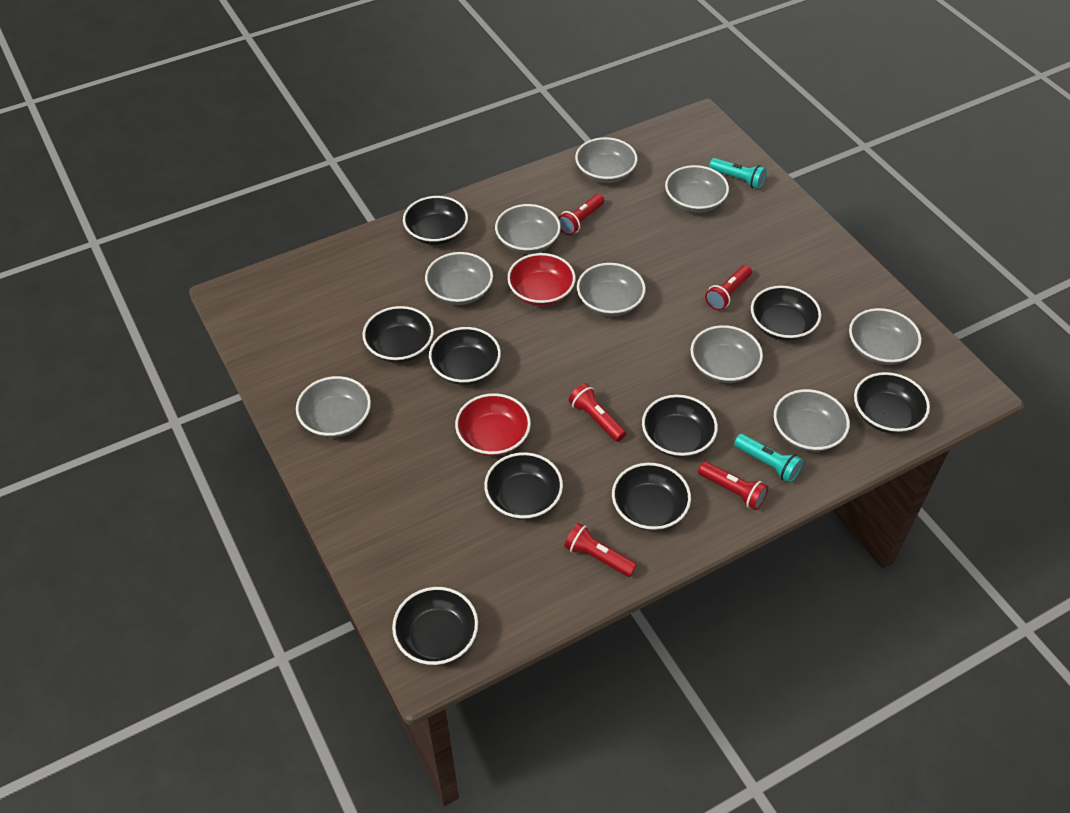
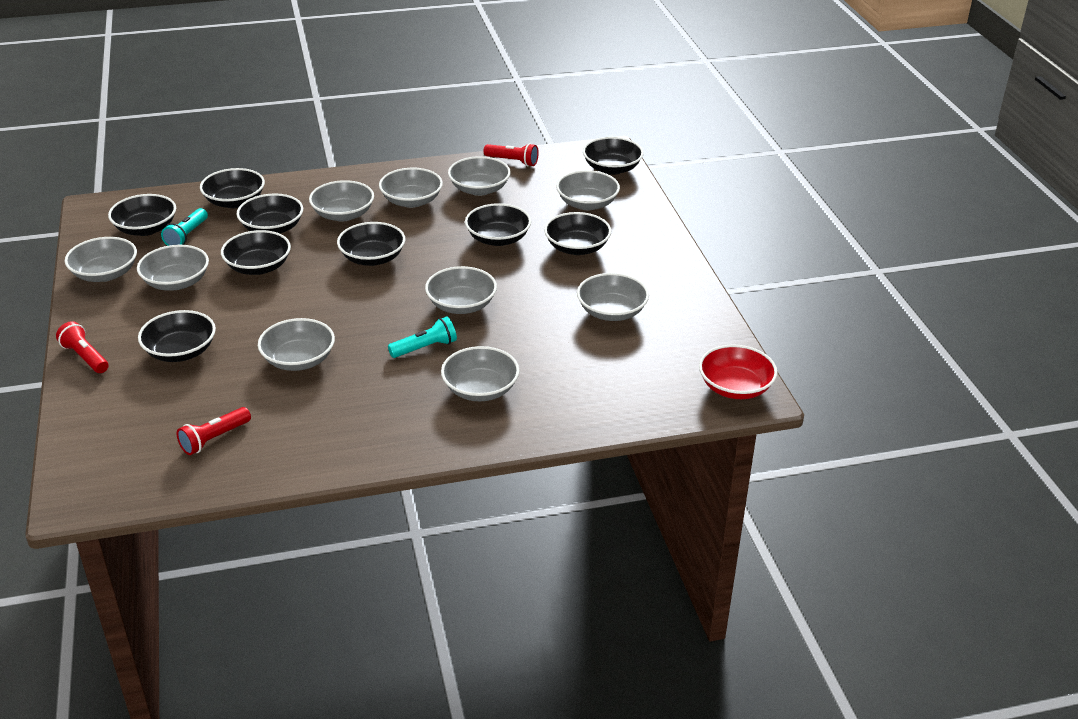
grey bowl: [296,376,371,438] [425,252,493,305] [495,204,561,254] [575,137,638,183] [577,263,646,316] [665,165,729,213] [690,325,763,383] [774,389,850,452] [849,308,921,365] = 9 -> [65,237,137,282] [137,245,209,291] [258,318,335,371] [309,180,374,221] [379,168,443,208] [425,266,497,314] [441,346,520,401] [448,156,511,196] [556,170,620,210] [577,273,649,321] = 10
red bowl: [455,393,531,456] [507,253,576,306] = 2 -> [699,345,778,399] = 1
red flashlight: [558,194,605,235] [564,523,637,577] [568,383,626,442] [698,462,768,510] [705,265,752,310] = 5 -> [56,321,108,373] [177,407,251,455] [484,143,539,166] = 3

